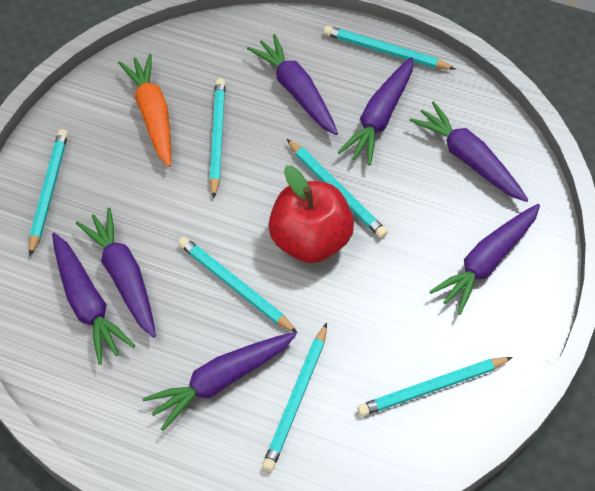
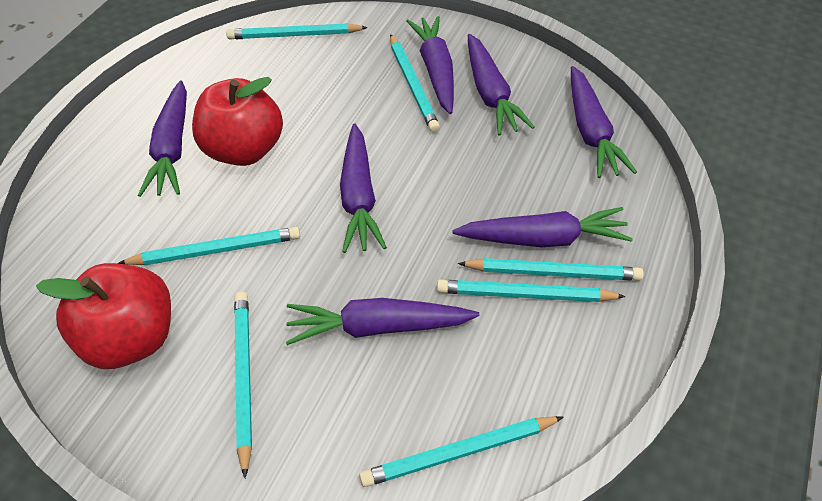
orange carrot: [118,54,171,167] = 1 -> none = 0
red apple: [268,165,354,263] = 1 -> [36,263,171,369] [192,77,283,166] = 2

